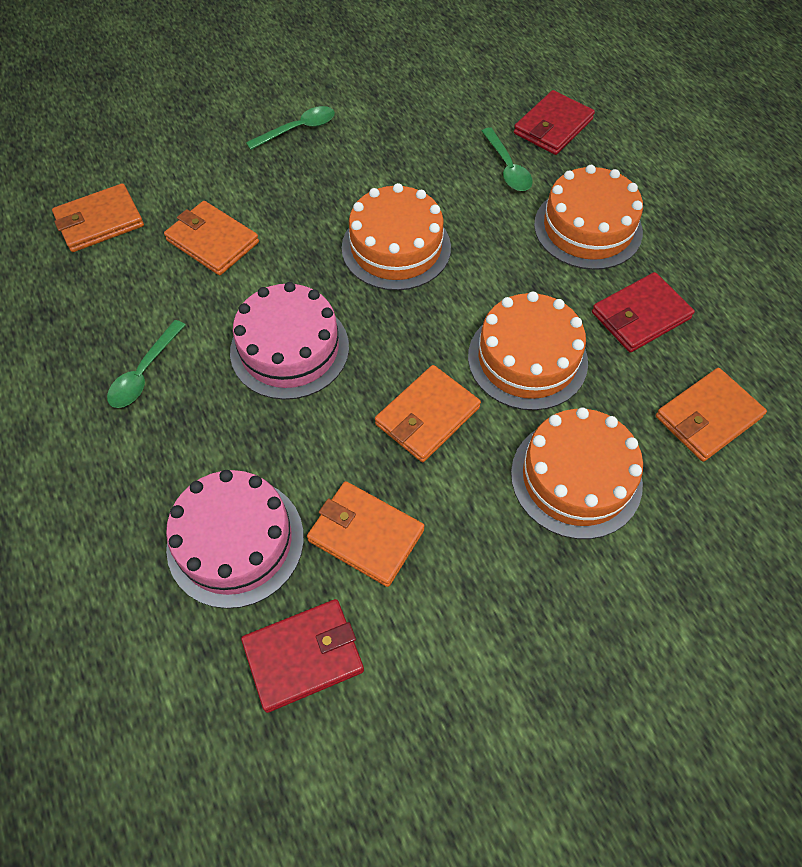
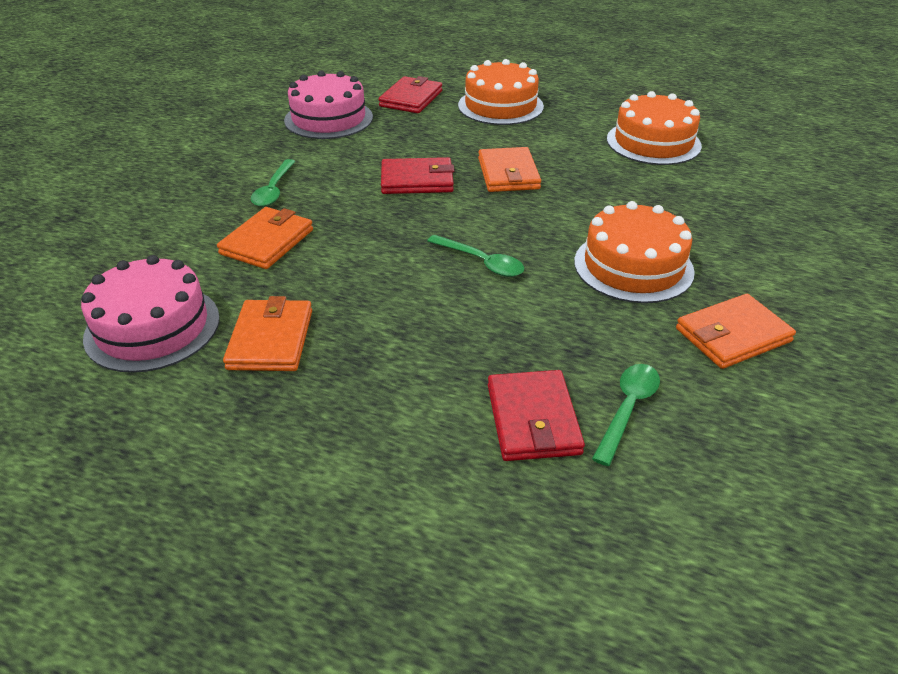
orange cake: [342,183,451,290] [468,292,588,410] [511,407,643,539] [534,165,643,270] = 4 -> [458,59,544,125] [574,201,695,303] [607,91,702,165] = 3
orange wallet: [52,183,144,252] [164,201,259,275] [307,481,424,587] [375,365,481,462] [656,368,767,462] = 5 -> [217,207,313,269] [223,296,312,371] [478,147,541,192] [676,294,796,369] = 4

